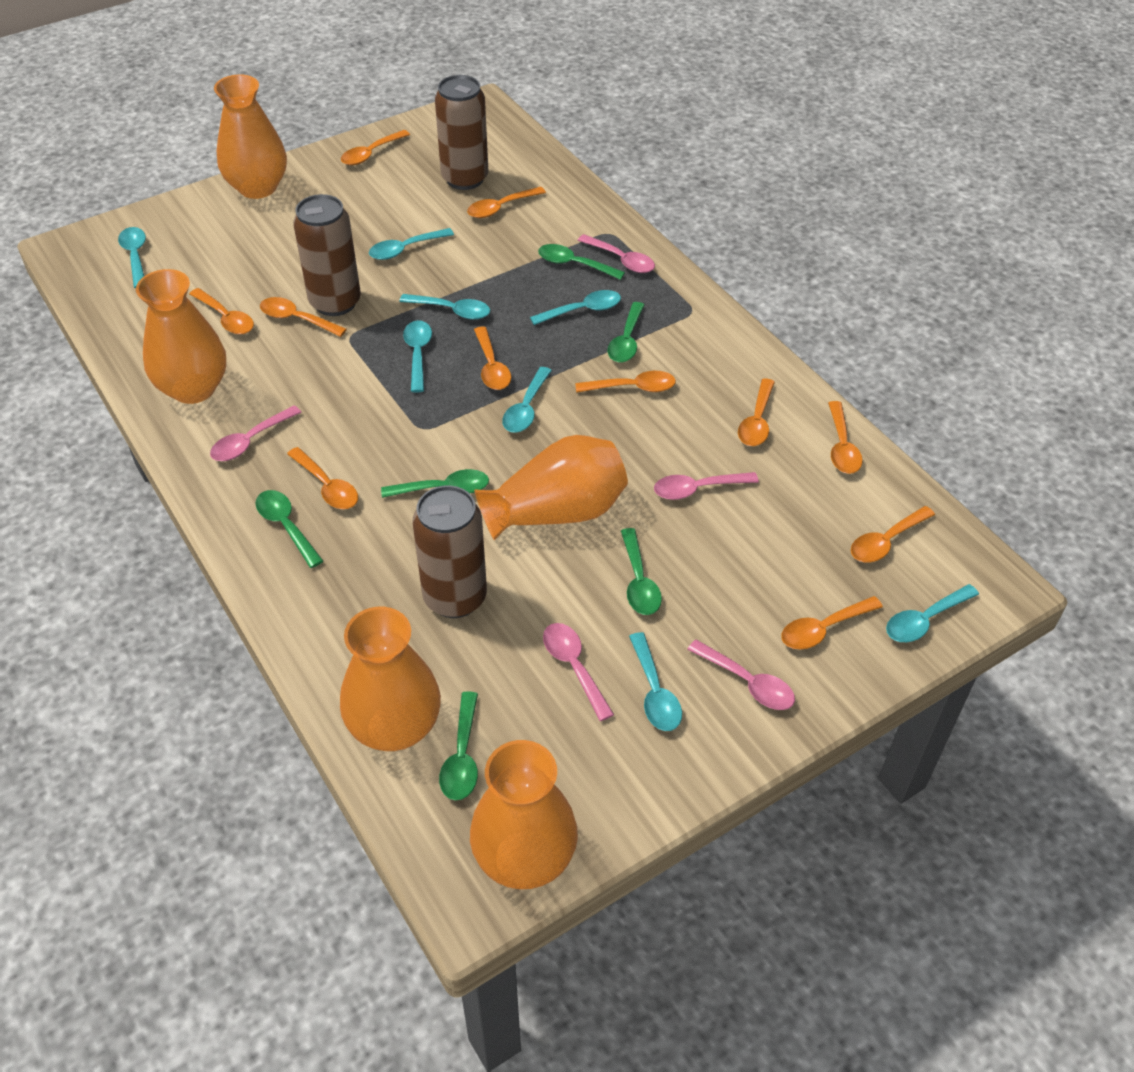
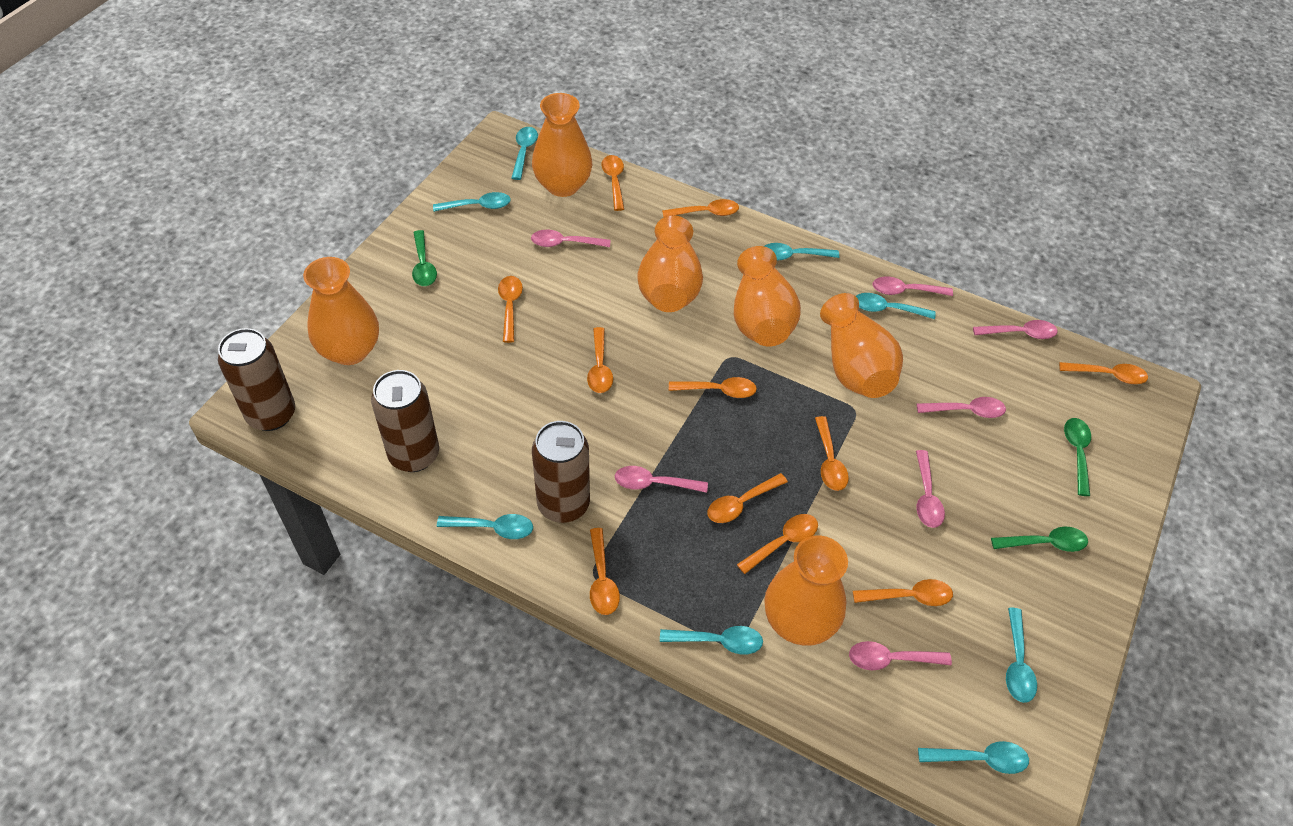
green spoon: [255,490,323,568] [381,469,489,498] [439,691,478,800] [538,244,625,280] [607,302,644,362] [621,528,662,615] = 6 -> [412,230,437,286] [991,527,1088,552] [1064,418,1091,496] = 3
orange vase: [136,269,226,404] [214,74,287,199] [340,607,441,751] [470,740,578,889] [474,435,628,540] = 5 -> [303,257,379,365] [532,93,592,197] [637,215,703,312] [734,246,801,347] [764,536,848,646] [820,293,903,398] = 6
pink spoon: [210,405,302,461] [543,623,614,721] [577,234,655,273] [654,472,759,500] [687,639,795,710] = 5 -> [531,230,610,247] [615,466,708,493] [849,641,952,670] [872,277,953,296] [916,450,945,528] [917,397,1006,418] [973,320,1058,339] = 7

